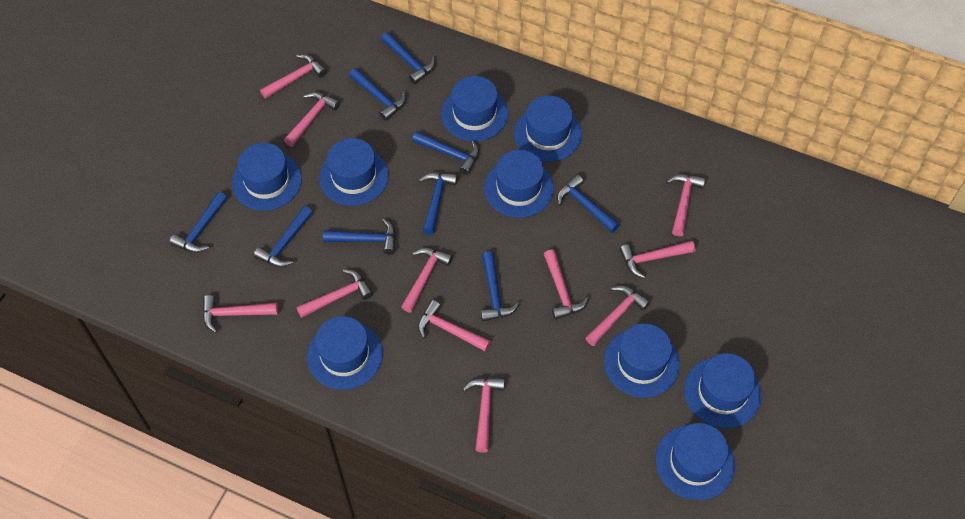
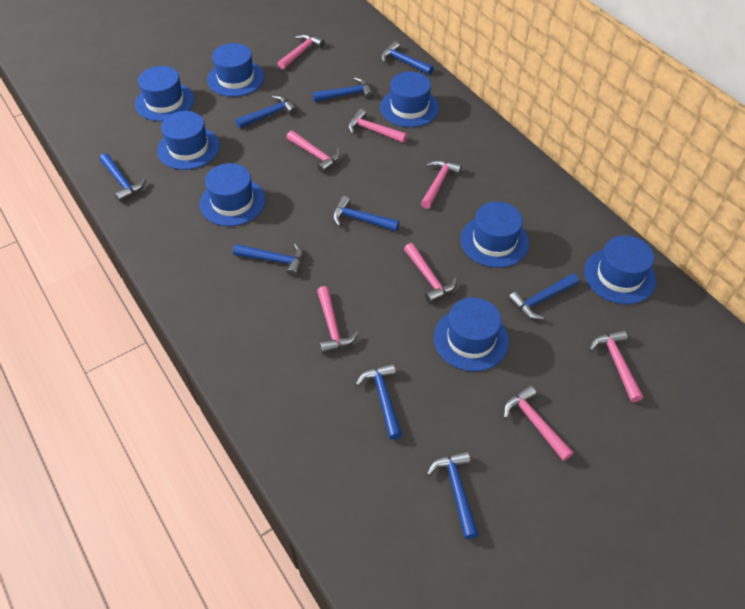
blue hat: [232,143,302,211] [307,316,383,390] [319,138,389,206] [441,76,508,141] [484,150,554,218] [514,95,582,162] [604,324,680,398] [656,423,735,500] [684,353,762,428] = 9 -> [135,66,194,121] [157,111,220,170] [200,163,266,226] [207,43,264,97] [380,71,439,127] [433,297,509,371] [460,202,529,268] [584,235,656,304] = 8
pink hammer: [203,295,278,333] [260,54,327,99] [284,92,340,147] [296,269,373,318] [401,248,453,312] [418,300,491,352] [463,378,505,453] [544,250,589,320] [586,286,650,346] [619,241,695,278] [666,174,706,236] = 11 -> [278,34,325,70] [286,131,341,173] [317,286,359,354] [348,109,407,143] [404,243,457,303] [421,160,462,209] [504,385,573,461] [589,330,643,402] = 8

